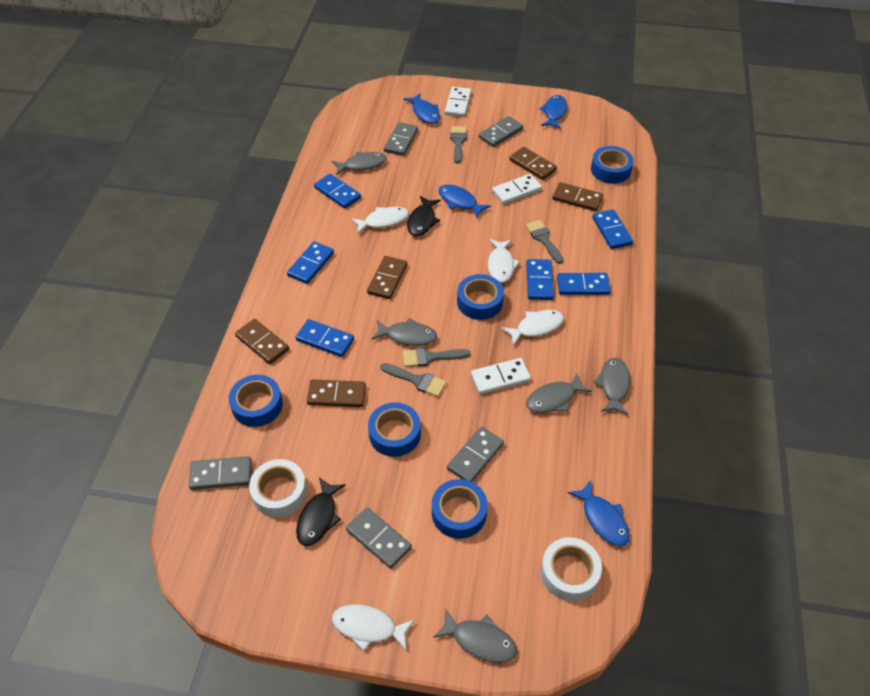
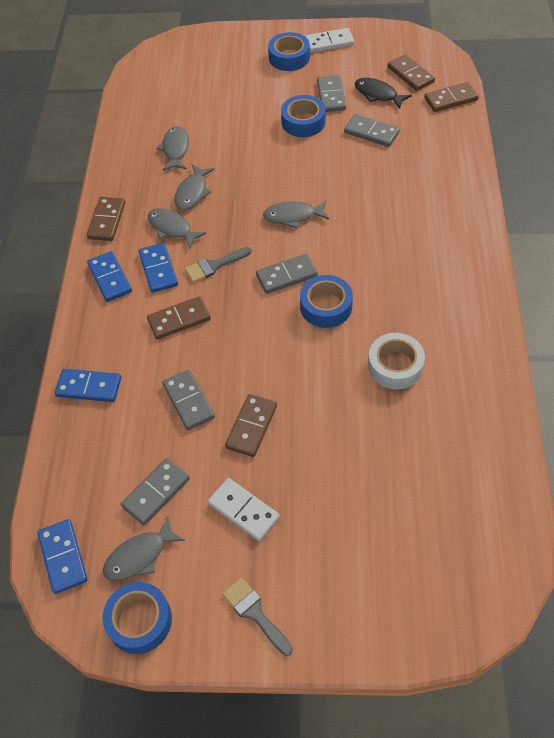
black fish: [296,477,346,546] [407,196,441,236] = 2 -> [354,78,412,109] = 1
blue domino: [287,241,334,284] [296,319,354,357] [314,174,361,209] [526,259,554,300] [557,273,611,295] [592,209,633,249] = 6 -> [37,519,87,594] [55,369,121,402] [87,251,132,302] [138,243,178,293] = 4
blue fish: [403,93,440,124] [439,184,491,219] [539,95,567,129] [568,480,630,546] = 4 -> none = 0
blue tape: [229,375,283,427] [368,402,421,457] [432,479,488,539] [457,274,504,320] [591,146,634,184] = 5 -> [103,582,172,654] [268,32,310,71] [281,95,326,137] [300,275,353,328] = 4
grey brush: [380,363,447,397] [402,348,470,367] [450,126,467,163] [525,220,564,264] = 4 -> [185,247,252,283] [222,578,293,656] = 2
white domino: [445,87,472,117] [471,358,531,395] [492,174,542,204] = 3 -> [208,478,280,541] [305,28,354,53] = 2
white fish: [332,604,415,651] [351,207,409,234] [488,239,520,283] [501,310,564,346] = 4 -> none = 0
white tape: [249,459,307,517] [541,537,602,601] = 2 -> [368,333,425,389] = 1

